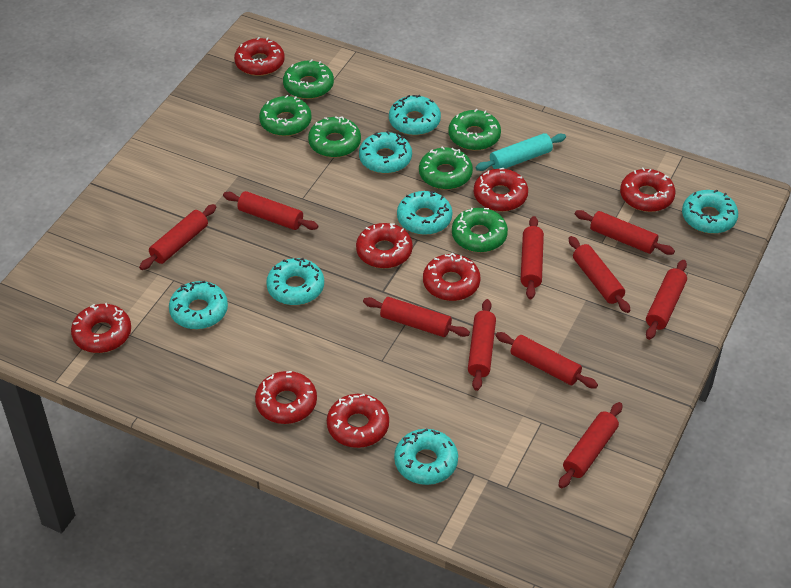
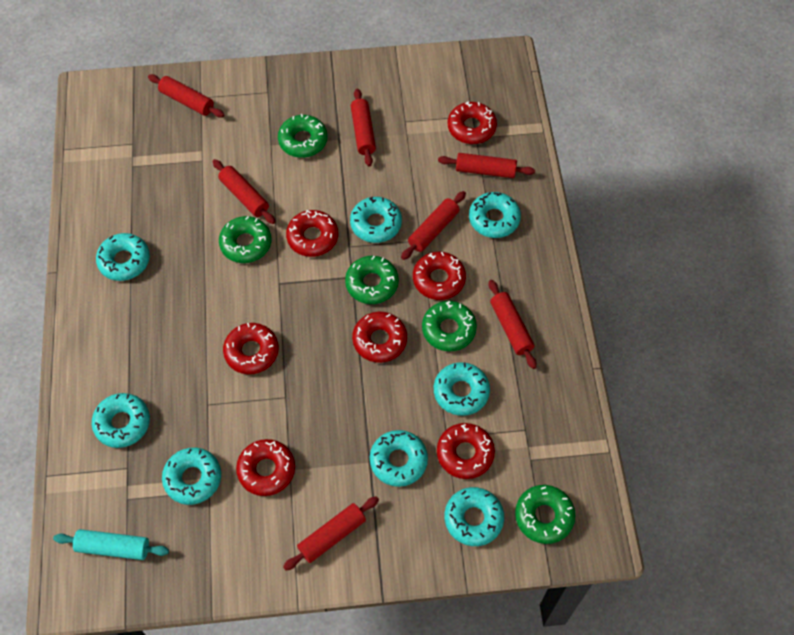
green donut: [259,95,312,136] [283,60,334,99] [308,116,361,158] [419,146,473,190] [448,109,501,151] [452,208,508,252] = 6 -> [219,216,271,263] [278,114,328,158] [345,256,399,304] [422,301,477,352] [515,485,576,544] = 5
red donut: [71,303,131,353] [234,37,285,76] [255,371,317,424] [327,394,389,448] [356,223,413,268] [423,253,480,301] [474,168,528,212] [620,168,676,212] = 8 -> [223,323,279,374] [236,439,295,496] [286,210,338,257] [352,312,407,363] [413,252,466,300] [437,423,495,479] [448,101,497,144] = 7
red rolling pin: [139,204,216,270] [223,191,318,230] [363,297,470,337] [468,299,496,391] [496,332,598,388] [521,216,544,299] [559,402,622,488] [569,236,630,313] [575,210,675,255] [646,260,687,340] = 10 -> [148,74,225,118] [212,159,275,224] [283,496,379,570] [351,88,376,167] [401,191,466,260] [438,153,535,178] [489,280,537,369] = 7
turquoise donut: [169,281,228,329] [266,258,324,305] [359,131,412,174] [389,95,441,135] [394,428,458,485] [397,191,452,235] [682,190,738,234] = 7 -> [92,393,150,448] [96,233,150,281] [162,448,221,505] [350,197,402,243] [370,430,428,487] [434,362,490,416] [444,487,504,546] [469,192,521,238] = 8

